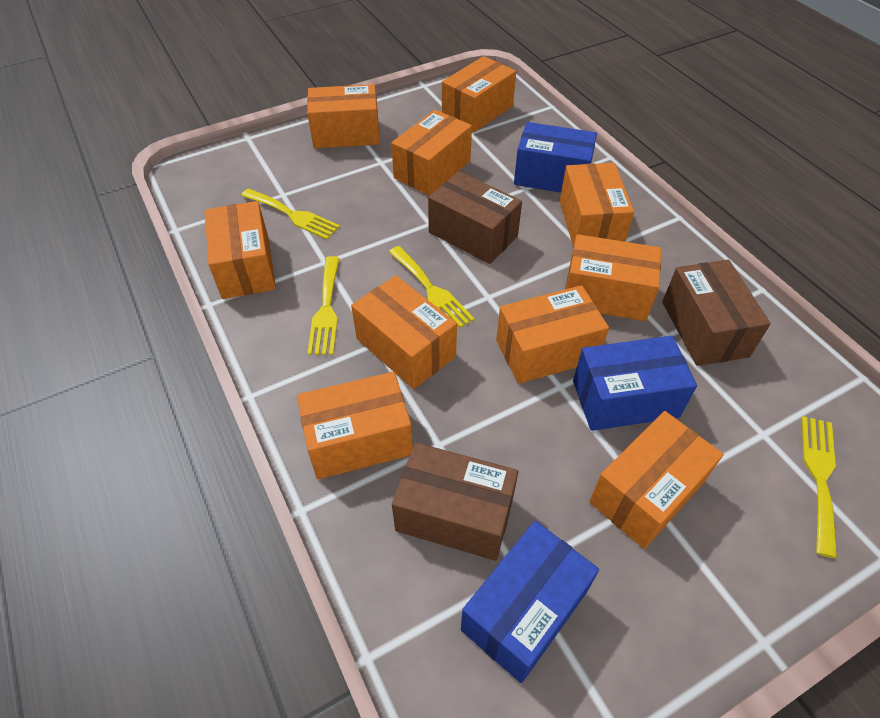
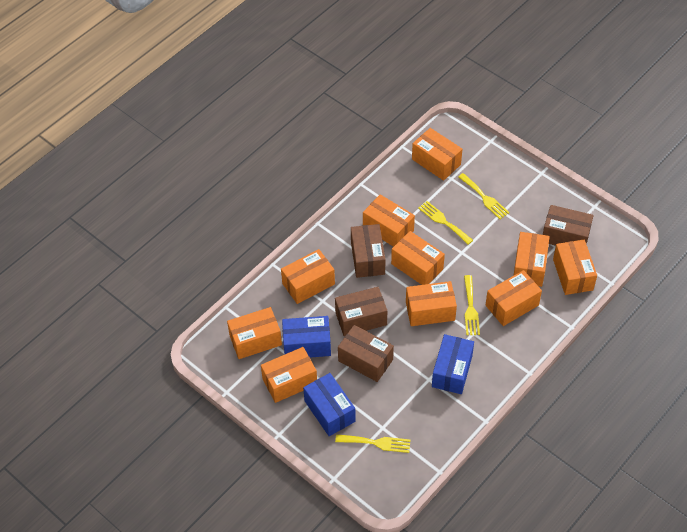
brown box: [392,442,518,561] [428,171,522,264] [662,260,771,366] = 3 -> [335,287,387,336] [338,325,394,382] [351,224,385,278] [543,205,594,246] = 4

